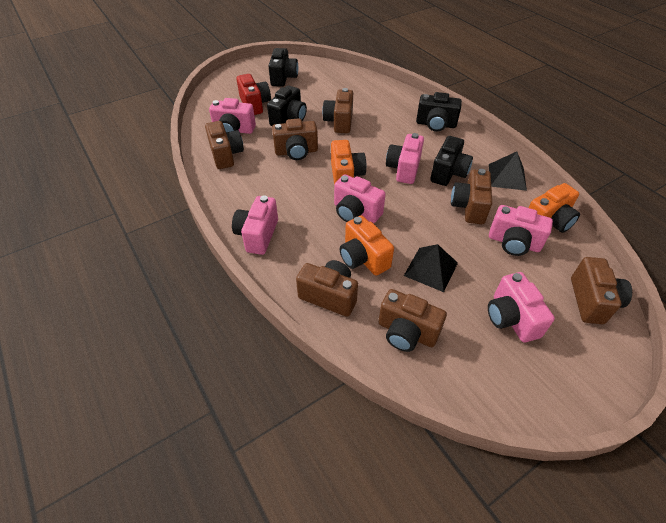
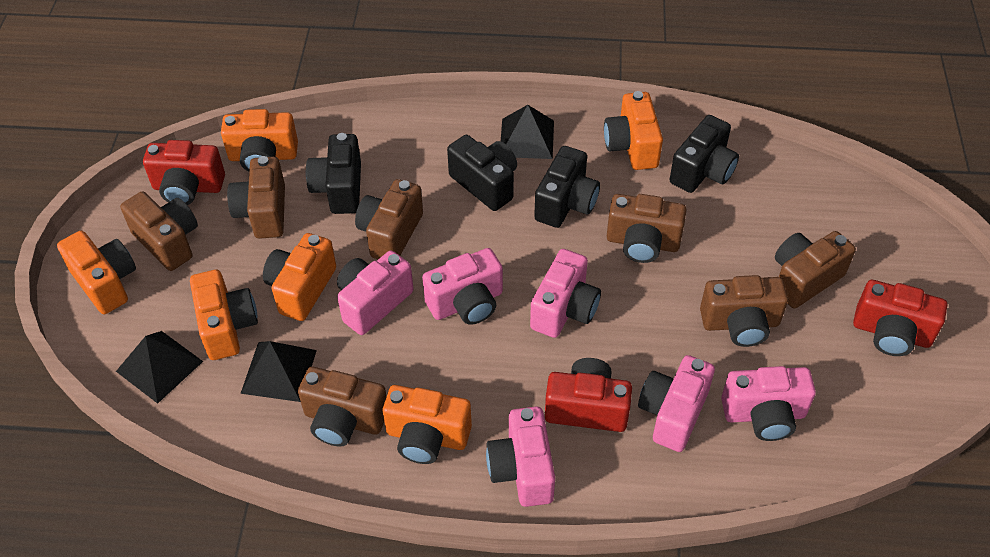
black pyramid: [404,244,458,292] [489,152,527,191] = 2 -> [116,331,203,404] [240,341,317,402] [501,105,554,159] = 3
orange camera: [331,140,367,185] [340,215,394,276] [529,183,580,233] = 3 -> [57,231,136,314] [190,270,258,360] [221,109,298,172] [263,233,336,321] [383,385,472,464] [604,91,663,170] = 6
red camera: [237,74,271,115] = 1 -> [143,140,225,205] [545,358,632,432] [853,280,947,356] = 3

